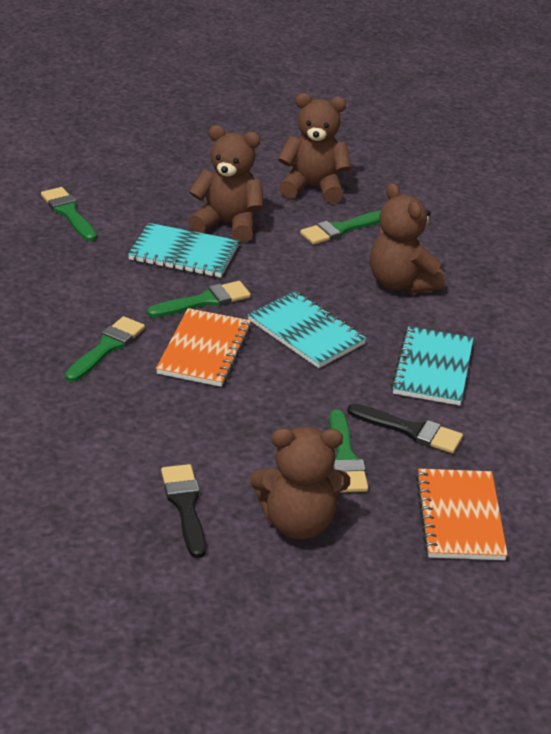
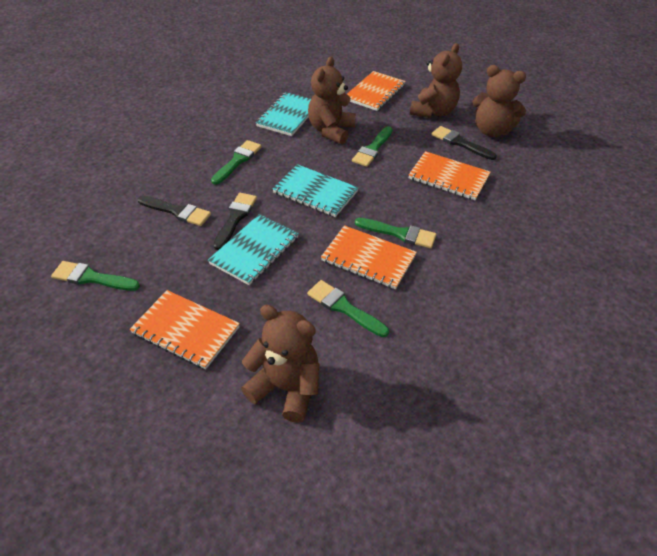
black brush: [161,464,206,558] [347,403,463,454] = 2 -> [137,195,211,226] [214,193,257,250] [432,126,497,160] = 3
orange notebook: [156,308,251,387] [416,469,508,560] = 2 -> [130,290,240,369] [321,225,417,289] [347,71,406,111] [409,151,491,200] = 4

